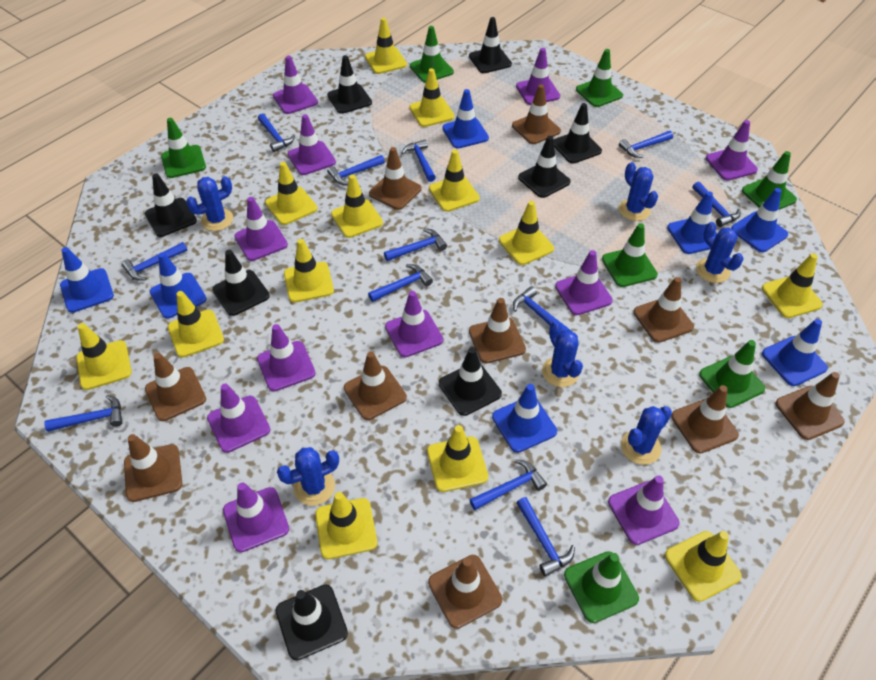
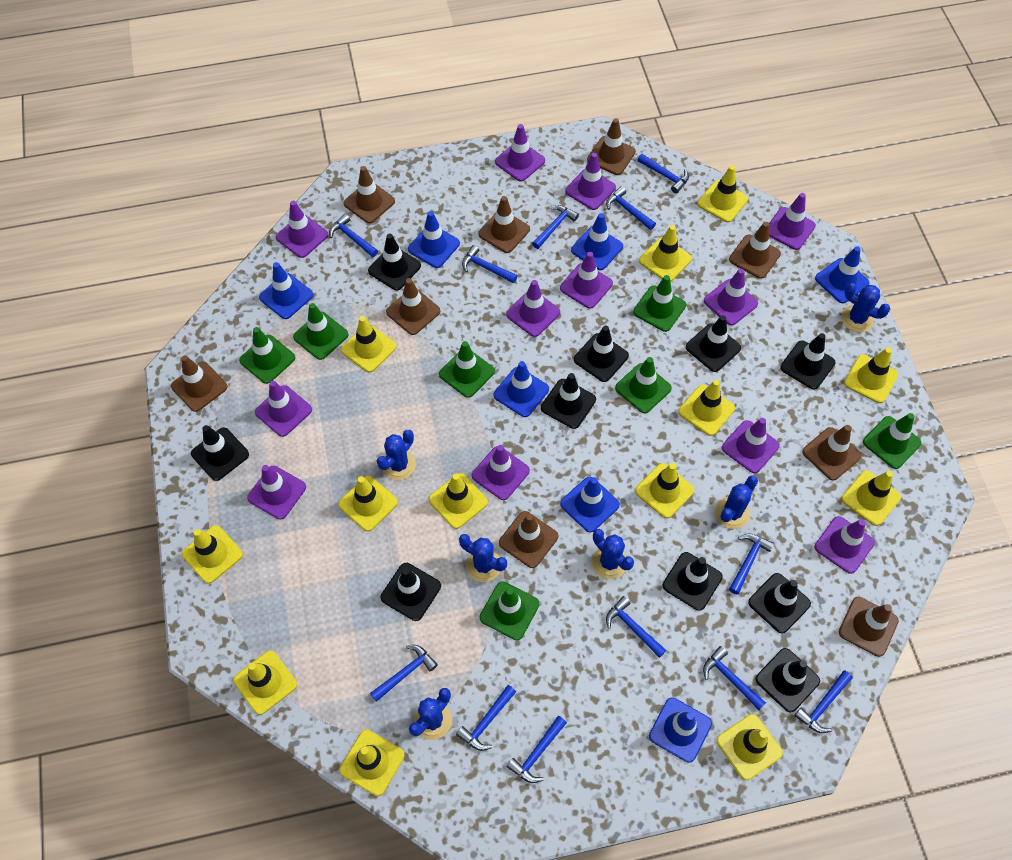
black traffic cone: [145,173,197,237] [212,250,270,316] [276,584,348,661] [327,55,372,114] [439,347,502,416] [469,17,512,73] [518,136,571,198] [553,103,602,164] = 8 -> [191,425,249,481] [368,234,421,291] [381,563,441,621] [541,373,596,429] [574,326,629,382] [663,552,723,611] [686,315,741,372] [748,573,811,634] [755,648,820,713] [780,333,835,390] = 10
brown traffic cone: [124,434,182,502] [145,353,206,421] [344,351,407,420] [369,147,422,210] [428,555,502,629] [469,298,526,363] [512,84,561,144] [633,277,694,343] [671,385,739,453] [775,372,845,440] = 10 -> [171,355,228,412] [343,166,395,223] [386,278,440,335] [478,196,530,253] [499,511,558,568] [587,118,636,175] [729,222,781,279] [802,425,861,480] [839,597,899,657] = 9
purple traffic cone: [207,384,271,453] [223,483,289,552] [234,197,288,261] [257,324,316,391] [273,56,318,114] [288,114,336,175] [385,291,443,357] [516,48,560,105] [555,250,613,315] [608,475,680,545] [706,120,758,181] = 11 -> [247,465,306,519] [255,381,312,437] [276,201,328,258] [472,445,530,500] [495,124,545,182] [506,280,560,337] [560,252,613,309] [565,153,616,210] [704,269,758,325] [722,418,780,473] [769,193,816,250] [815,516,875,574] = 12

